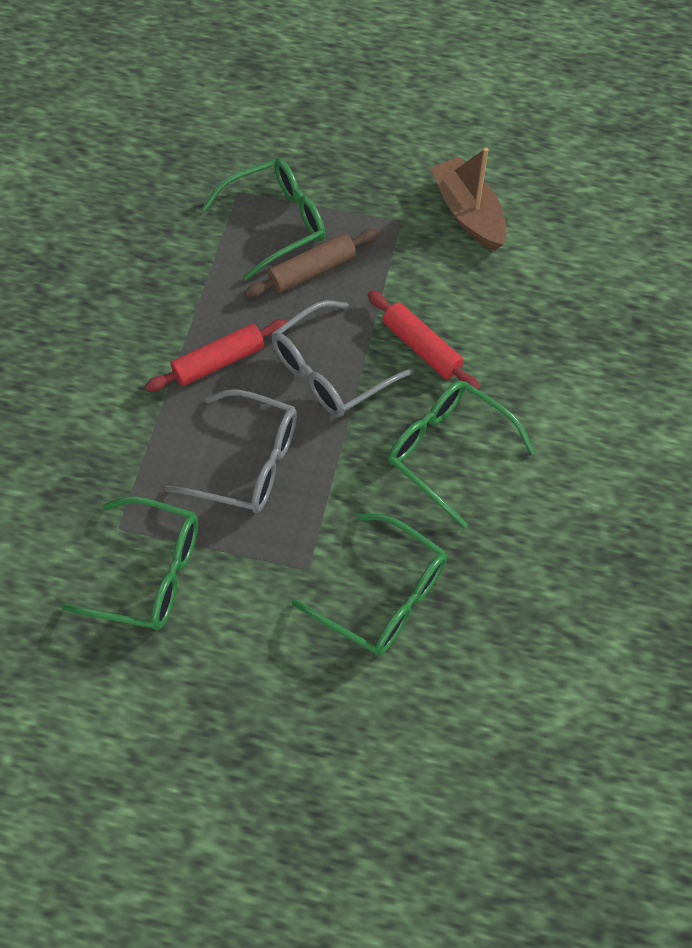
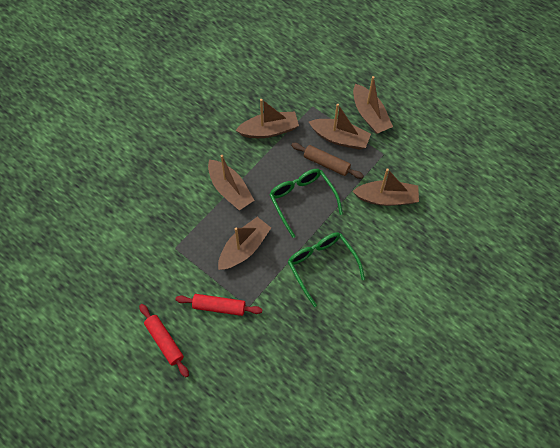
brown boat: [430,148,507,251] = 1 -> [208,155,255,210] [218,217,271,270] [235,99,299,138] [309,104,371,150] [353,76,393,134] [353,168,419,206] = 6
green glasses: [61,497,198,631] [202,158,325,280] [292,514,447,656] [388,380,535,528] = 4 -> [269,169,343,238] [288,232,365,307] = 2
grey glasses: [165,389,297,513] [272,300,414,417] = 2 -> none = 0

